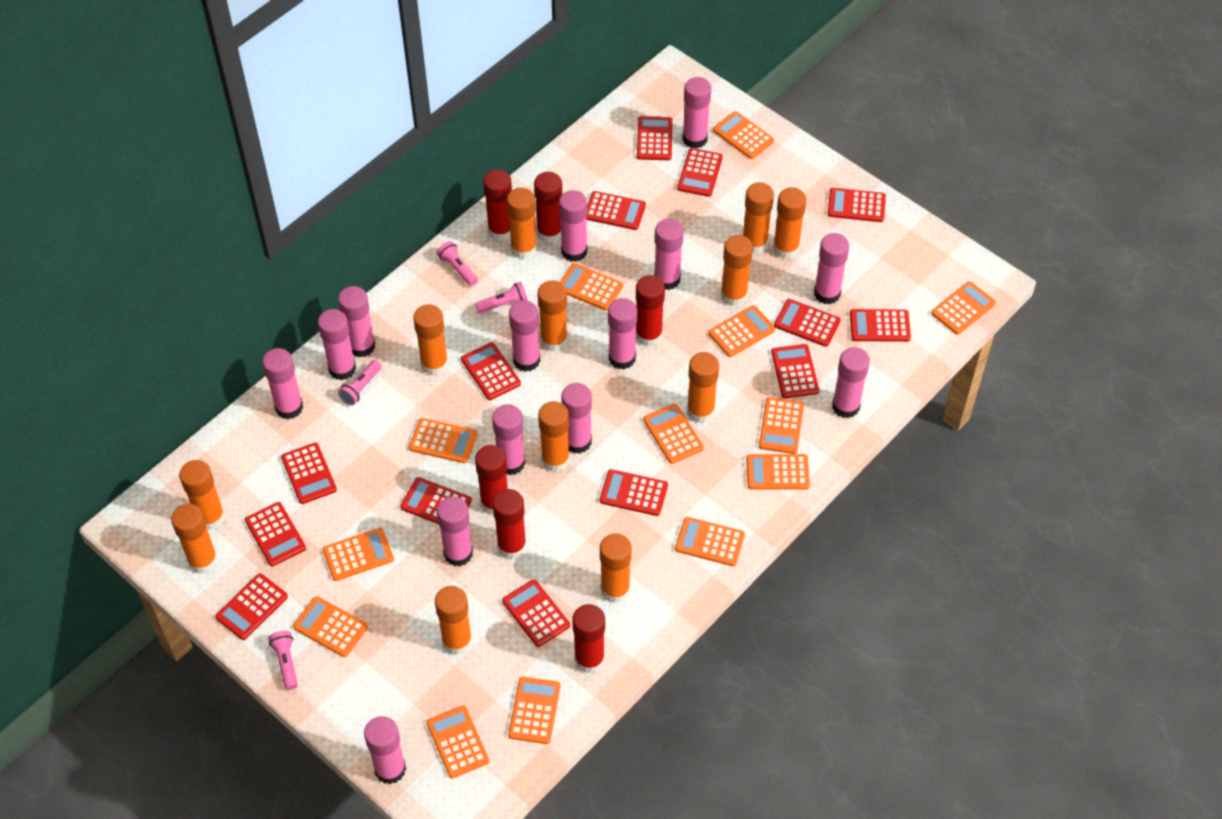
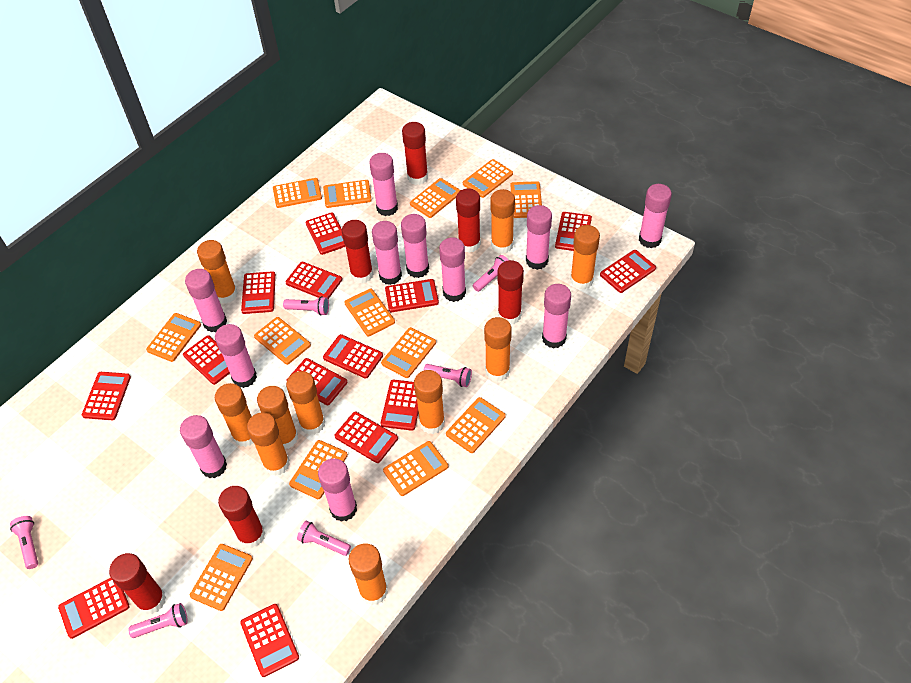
orange glue stick: [171,504,218,574] [179,460,225,530] [413,304,448,376] [435,586,472,655] [507,188,537,259] [537,280,568,352] [538,401,570,472] [600,533,632,603] [687,352,719,423] [721,235,753,306] [743,182,774,254] [773,187,806,259] = 12 -> [197,240,237,303] [215,383,253,447] [247,412,290,476] [257,386,298,449] [286,371,325,435] [348,543,388,605] [414,370,445,434] [484,317,512,382] [490,189,515,254] [570,225,600,290] = 10
pink flashlight: [268,631,298,690] [338,360,381,405] [437,241,478,286] [475,282,528,313] = 4 -> [10,516,38,569] [128,603,188,638] [283,296,329,315] [297,521,351,556] [424,364,472,387] [473,255,509,292] = 6
pink glue stick: [262,348,303,419] [318,309,356,380] [338,286,375,357] [364,716,406,784] [437,496,473,567] [492,404,525,475] [509,300,540,372] [559,190,587,262] [561,383,592,454] [608,298,637,369] [654,219,684,290] [683,77,711,149] [814,233,849,304] [832,347,870,418] = 14 -> [180,415,227,478] [185,269,227,332] [215,324,257,388] [318,458,357,522] [369,153,398,216] [372,221,402,285] [401,214,429,278] [439,237,466,302] [526,205,552,270] [542,284,571,348] [639,184,672,248] = 11

